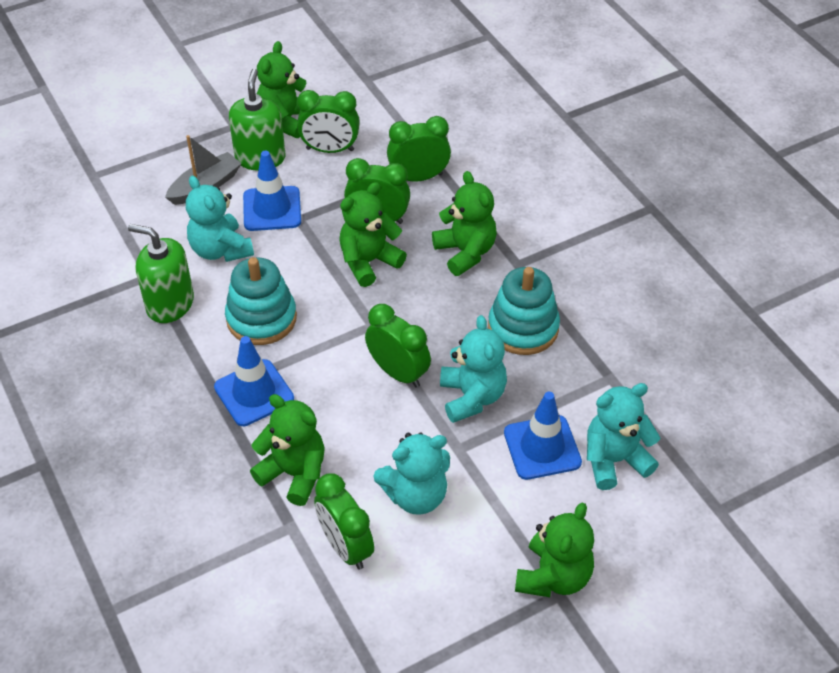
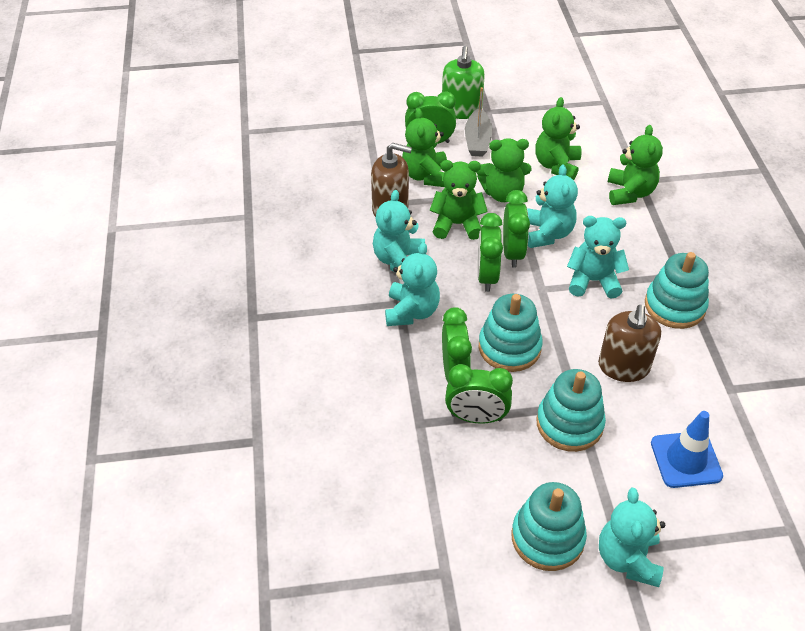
blue traffic cone: [214,336,294,426] [243,150,301,231] [504,392,582,480] = 3 -> [651,411,723,488] = 1
brown soap dispenser: none = 0 -> [371,143,412,217] [598,305,661,382] = 2
green soap dispenser: [128,224,194,323] [229,69,286,171] = 2 -> [442,46,485,119] = 1
turquoise stacking toy: [225,257,297,345] [488,267,560,355] = 2 -> [479,294,543,372] [511,482,587,571] [536,369,606,452] [645,252,709,329] = 4
turquoise teddy bear: [186,176,254,262] [373,433,450,515] [440,315,507,423] [587,383,661,490] = 4 -> [373,190,425,271] [385,242,440,326] [527,165,578,248] [567,216,629,299] [599,488,665,587] = 5

